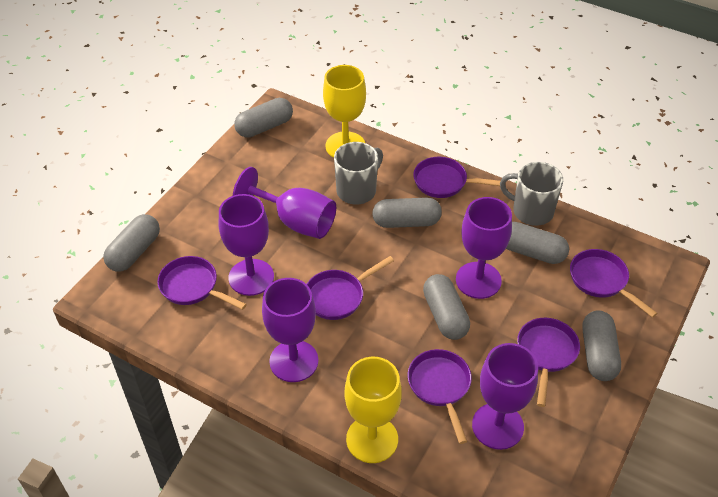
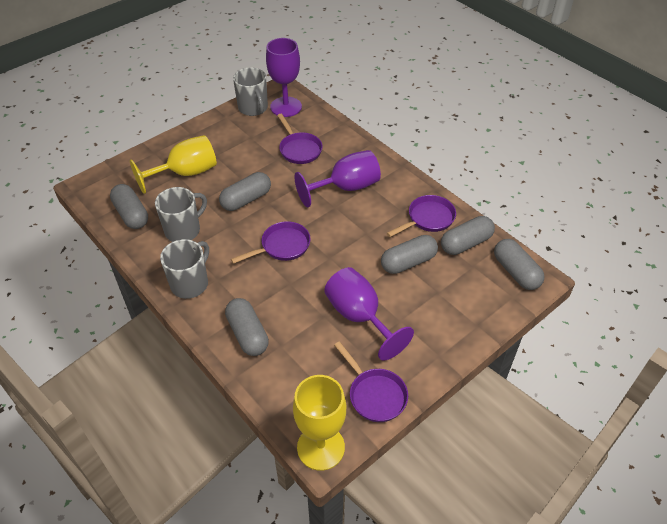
grey mug: [334,142,383,205] [500,162,563,226] = 2 -> [155,187,207,242] [160,239,209,299] [233,67,268,116] = 3
purple goblet: [219,194,274,296] [233,167,336,239] [262,278,319,382] [456,197,512,299] [472,343,538,450] = 5 -> [266,38,302,117] [294,150,381,207] [324,267,414,361] = 3
purple pan: [157,256,247,310] [307,256,394,320] [408,349,472,444] [413,157,500,198] [517,318,580,407] [570,249,658,318] = 6 -> [231,221,311,264] [277,114,322,164] [334,341,408,422] [387,195,456,237] = 4

